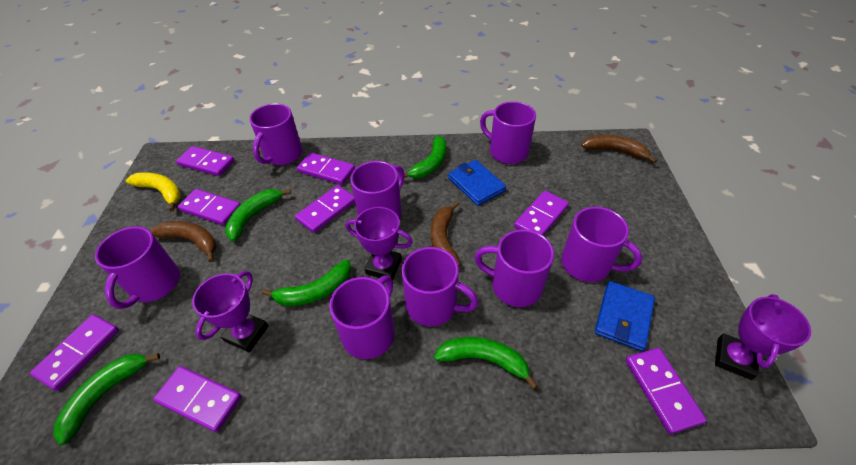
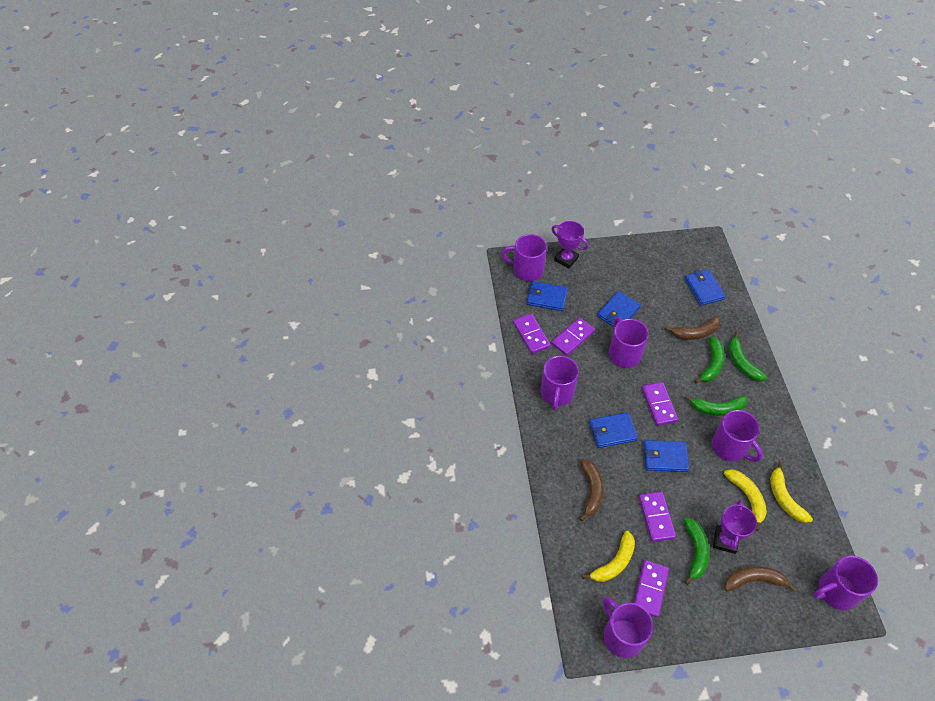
blue wallet: [448,160,506,206] [595,281,655,351] = 2 -> [527,281,568,311] [589,412,638,448] [597,291,641,326] [643,440,689,472] [684,269,726,306] = 5
green banana: [53,353,160,445] [225,189,291,242] [261,260,351,306] [404,136,446,178] [434,337,538,389] = 5 -> [683,517,709,585] [684,395,747,416] [694,337,725,384] [728,332,767,381] = 4
purple domino: [30,314,119,391] [153,366,241,432] [176,146,235,176] [178,189,241,225] [295,185,355,233] [297,152,355,185] [514,191,569,235] [625,348,707,434] = 8 -> [513,314,551,354] [551,318,595,356] [634,560,669,618] [639,492,676,542] [642,382,678,426] = 5
purple mug: [95,226,180,309] [249,103,302,165] [329,275,395,359] [350,161,404,220] [402,247,478,326] [474,229,554,307] [480,101,536,164] [561,207,642,282] = 8 -> [502,234,547,281] [541,356,579,410] [603,597,653,658] [609,317,649,368] [712,410,763,462] [813,555,878,610] = 6
purple trophy: [192,271,268,352] [346,207,413,280] [715,294,811,380] = 3 -> [552,221,588,268] [713,500,757,554] = 2
yellow banana: [126,172,181,212] = 1 -> [582,531,635,582] [724,469,767,531] [770,461,813,523] = 3

